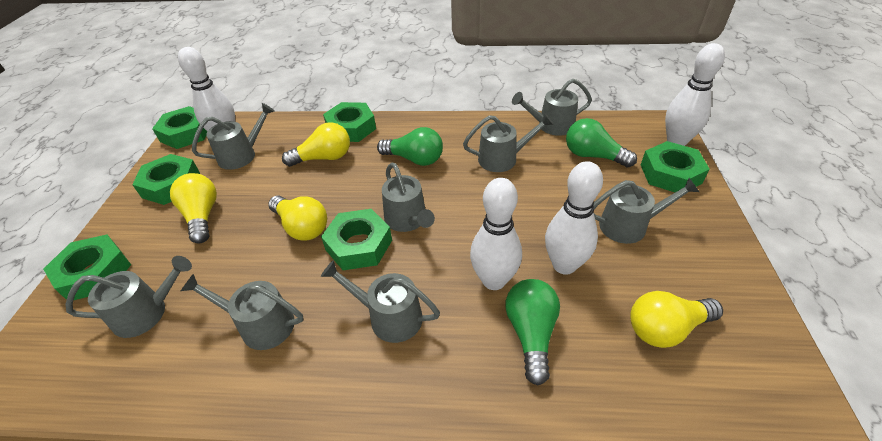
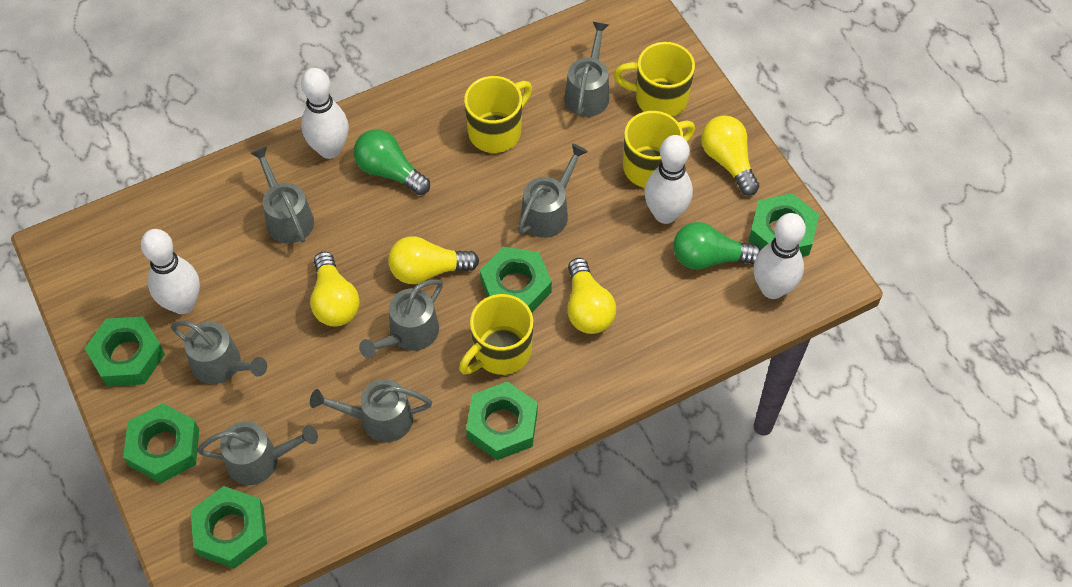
green light bulb: [377,127,443,166] [506,279,560,385] [566,118,637,168] = 3 -> [354,129,430,195] [673,222,761,270] = 2
grey watering can: [65,256,192,338] [181,274,304,350] [192,103,275,170] [321,260,440,343] [382,162,435,232] [463,113,554,172] [512,79,592,136] [593,178,699,244] = 8 -> [171,321,267,384] [197,421,318,485] [250,146,314,244] [310,379,432,442] [359,279,443,358] [517,143,588,238] [564,22,609,117] = 7
yellow mug: none = 0 -> [459,294,533,375] [464,76,532,153] [613,42,695,117] [623,111,695,188] = 4

